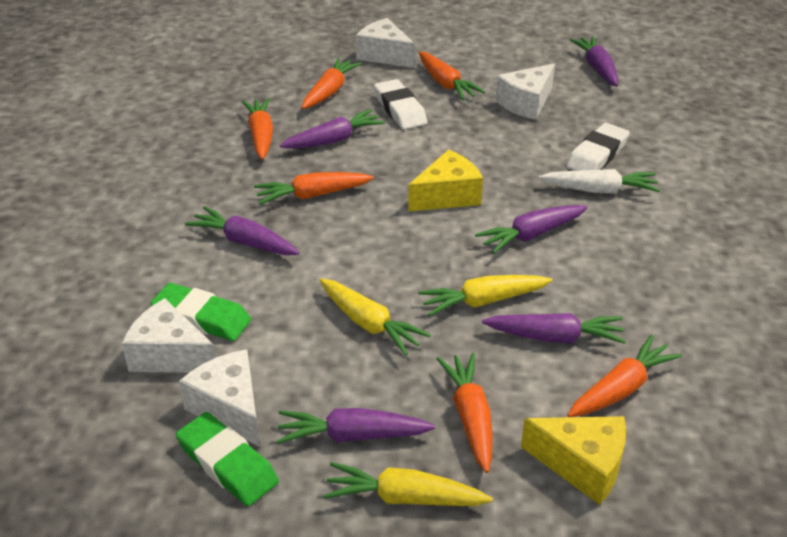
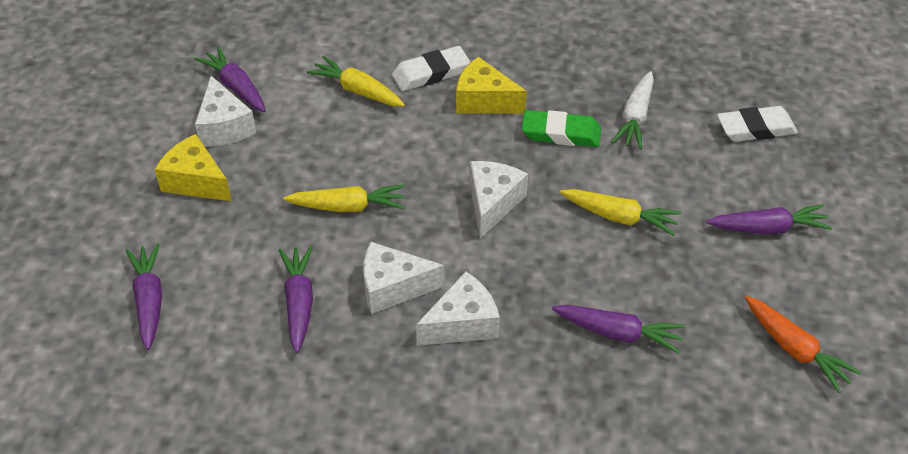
green eraser: [151,283,251,341] [176,412,279,506] = 2 -> [522,110,601,147] = 1
orange carrot: [242,98,273,160] [254,172,374,205] [302,58,362,109] [419,52,485,100] [436,353,493,473] [568,335,682,417] = 6 -> [745,296,862,393] = 1
purple carrot: [185,206,300,255] [276,408,435,444] [280,109,385,149] [475,205,588,254] [482,313,626,344] [570,36,618,87] = 6 -> [126,243,162,350] [195,46,266,112] [279,246,313,353] [552,305,685,354] [706,204,832,234] = 5

